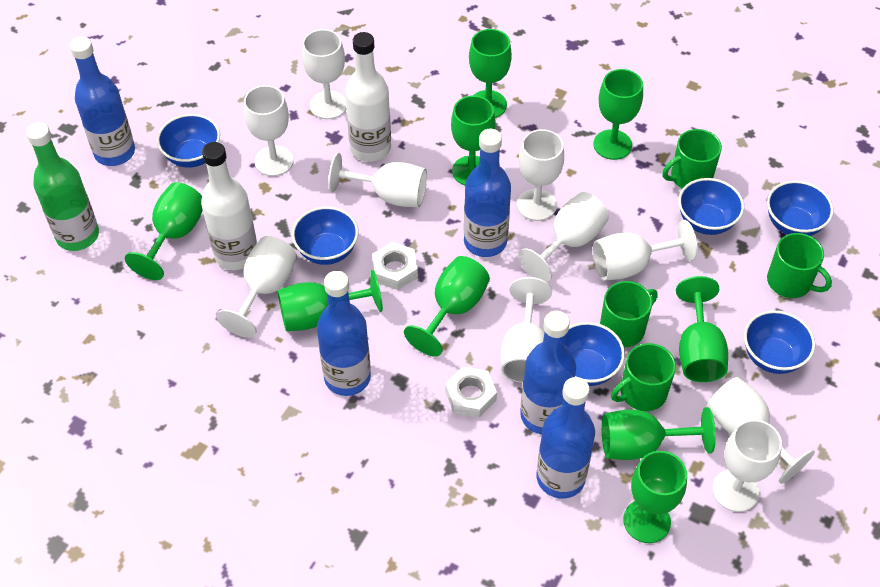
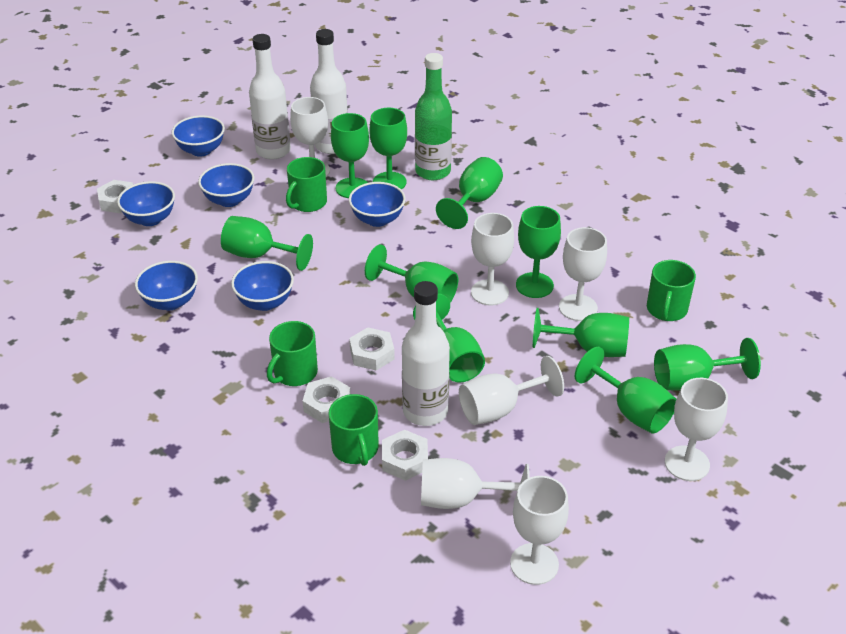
blue bottle: [70,37,135,166] [317,271,371,396] [464,129,511,257] [520,311,576,434] [537,377,595,499] = 5 -> none = 0
green goblet: [125,182,203,280] [277,270,383,332] [404,256,490,356] [451,96,495,185] [469,29,512,118] [593,69,643,160] [602,407,716,460] [623,451,687,543] [676,276,728,382] = 9 -> [221,216,313,271] [331,113,369,198] [365,244,458,303] [369,108,407,190] [413,293,485,383] [436,157,503,229] [516,206,561,298] [533,308,629,357] [575,347,676,434] [654,338,761,390] = 10
white bottle: [201,142,257,270] [345,32,391,162] = 2 -> [249,34,291,160] [310,29,348,154] [402,281,450,426] = 3
white goblet: [216,236,297,338] [244,85,294,176] [302,29,347,119] [328,153,427,207] [501,277,552,383] [517,129,564,221] [518,192,609,282] [593,220,698,281] [706,377,815,484] [712,419,782,512] = 10 -> [290,97,330,177] [421,458,530,509] [459,356,564,425] [471,213,514,306] [510,476,569,585] [559,227,607,321] [665,378,728,481] = 7
white nut: [372,242,418,290] [445,366,497,418] = 2 -> [97,180,133,213] [303,376,351,423] [349,327,395,371] [382,430,428,481] = 4

